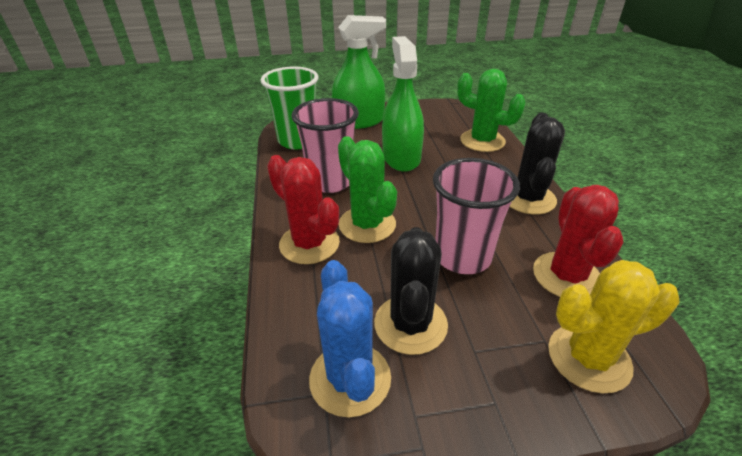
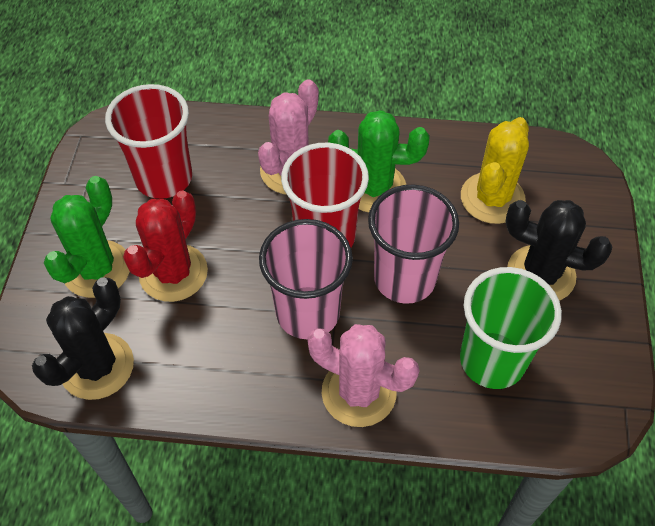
blue cactus: [309,260,391,417] = 1 -> none = 0
green spray bottle: [332,15,386,129] [382,36,424,172] = 2 -> none = 0
pink cactus: none = 0 -> [258,79,319,195] [307,324,420,427] = 2
red cactus: [267,155,340,264] [533,185,623,297] = 2 -> [123,190,208,302] = 1
red cup: none = 0 -> [105,84,192,199] [281,143,369,247] = 2

